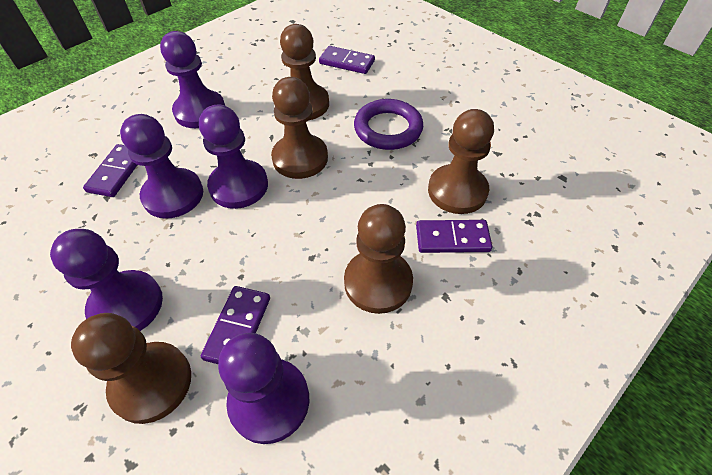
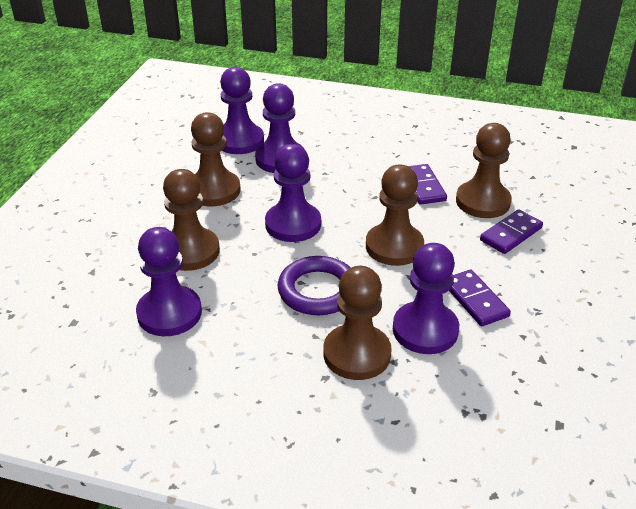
purple domino: [83,144,137,197] [201,286,270,364] [319,46,375,74] [416,220,492,253] = 4 -> [409,164,447,205] [449,270,511,326] [480,209,543,254] = 3

